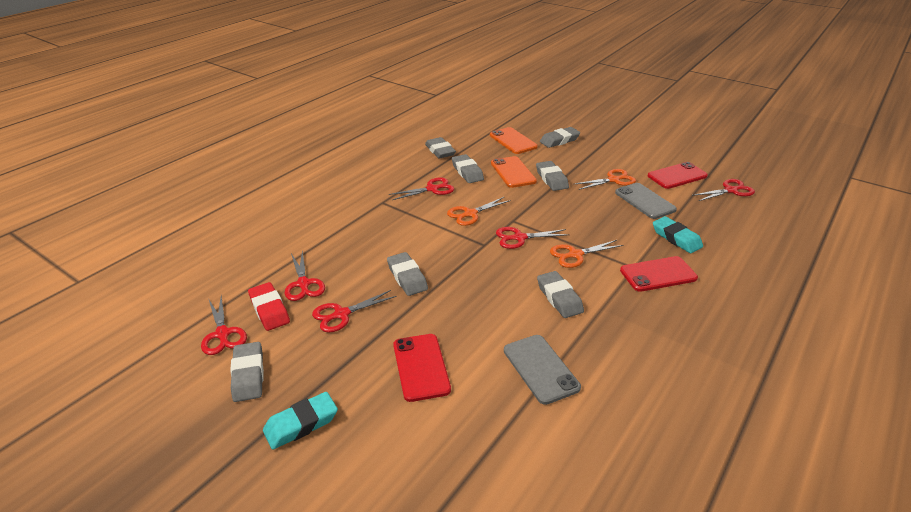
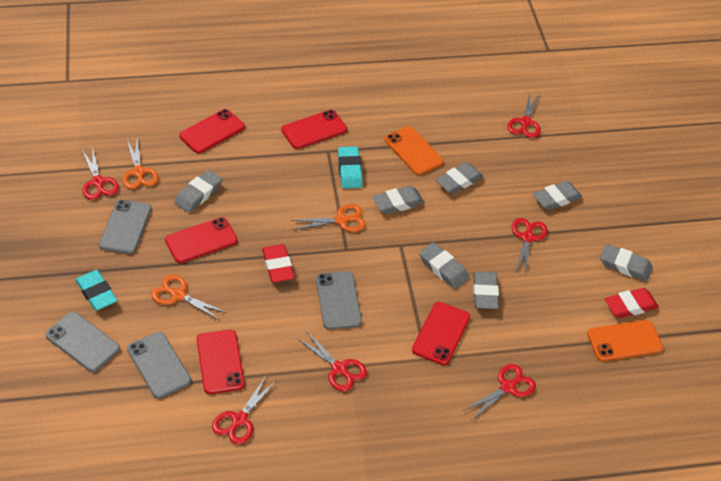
grey phone: [504,335,581,405] [615,183,677,219] = 2 -> [45,312,120,372] [99,200,152,254] [127,332,191,399] [316,271,362,330] = 4
red eraser: [248,282,290,331] = 1 -> [262,244,294,282] [605,288,659,318] = 2
red phone: [393,334,451,402] [620,256,698,292] [647,162,708,189] = 3 -> [165,217,238,263] [179,109,245,153] [197,330,245,394] [281,110,347,149] [412,302,470,365] = 5

